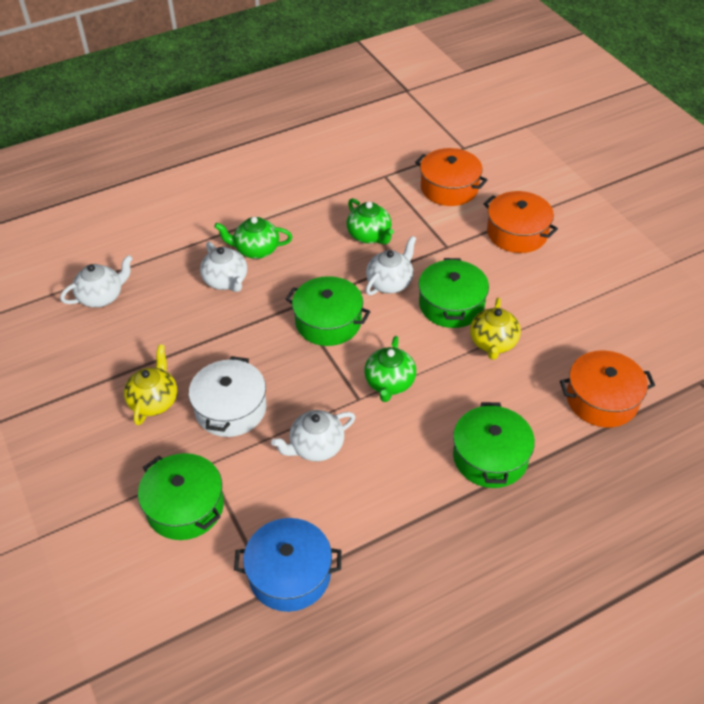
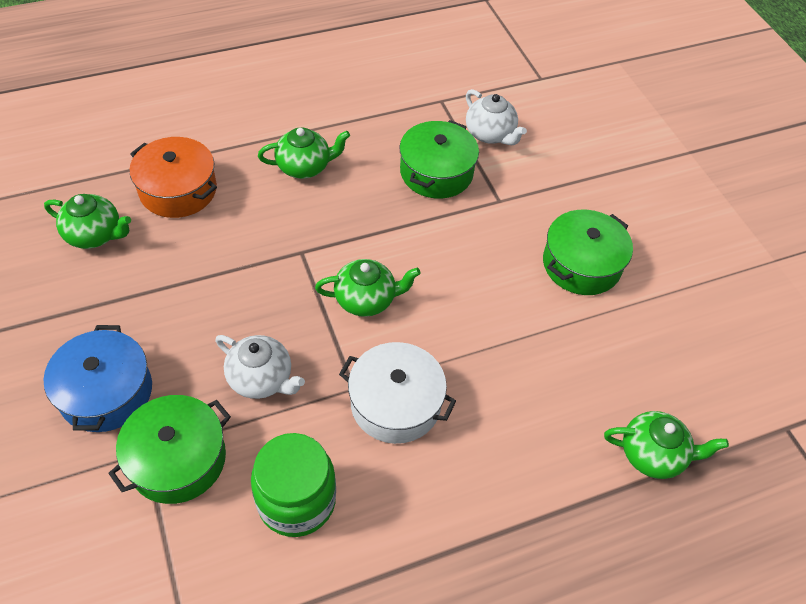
green jar: none = 0 -> [251,433,336,537] = 1
green pot: [138,453,224,540] [286,276,371,346] [418,258,489,328] [453,402,535,488] = 4 -> [108,395,231,504] [399,120,479,198] [543,210,633,295] = 3
green teapot: [214,217,292,259] [347,198,394,244] [364,336,416,402] = 3 -> [44,194,131,249] [258,127,350,179] [315,259,421,317] [604,411,729,479] = 4
orange pot: [415,148,487,206] [483,191,558,253] [560,350,655,428] = 3 -> [129,137,217,218] = 1
white teapot: [60,255,133,308] [200,242,247,292] [271,410,355,461] [366,236,416,296] = 4 -> [215,335,305,399] [466,89,527,145] = 2
yellow teapot: [124,344,177,425] [470,298,521,360] = 2 -> none = 0

